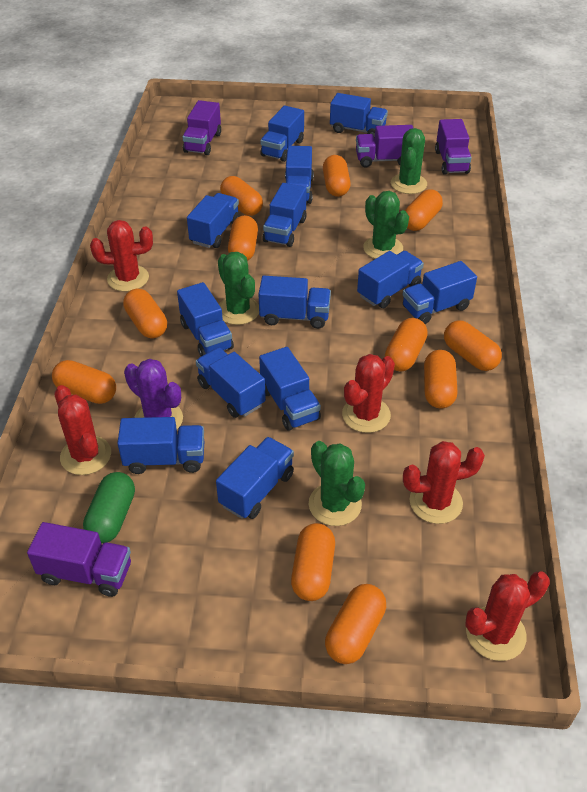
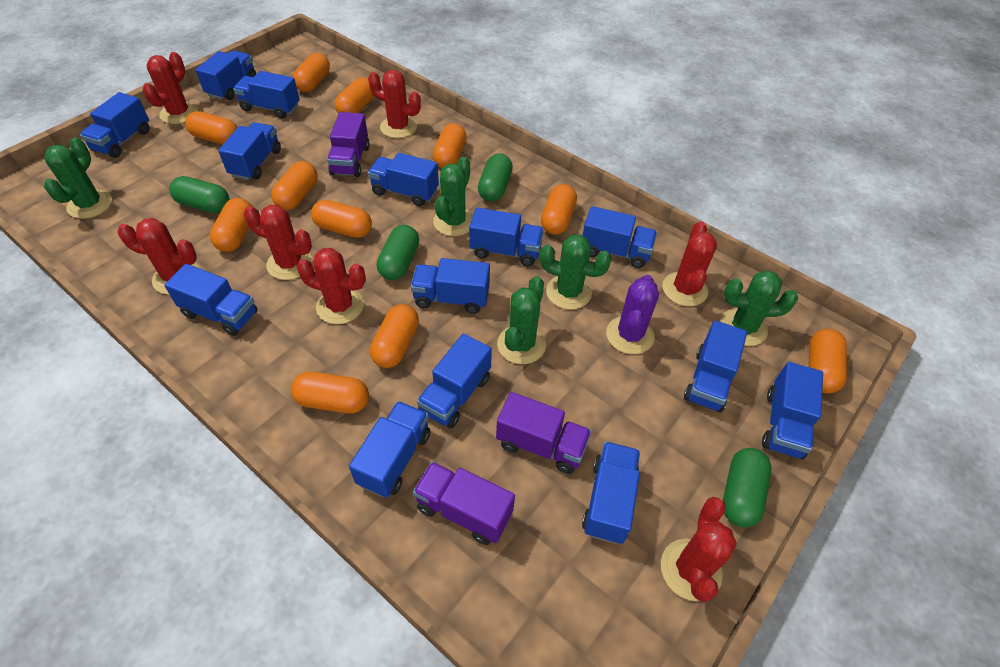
blue truck: [117,417,204,474] [177,282,234,356] [187,193,240,248] [196,348,266,418] [216,437,294,519] [258,276,331,329] [259,347,321,431] [260,106,304,162] [263,183,307,247] [285,146,314,204] [330,93,388,139] [357,251,424,308] [402,261,477,324] = 13 -> [80,92,149,158] [164,264,258,336] [195,50,256,100] [218,122,281,180] [233,71,300,119] [349,401,431,497] [368,153,439,206] [411,258,490,314] [417,334,492,428] [469,207,544,266] [582,206,657,268] [582,442,640,544] [684,320,747,413] [762,362,823,459] = 14
green cactus: [218,252,259,325] [309,441,365,526] [363,191,409,259] [391,128,427,194] = 4 -> [44,138,112,219] [433,157,473,236] [497,276,546,364] [540,234,612,310] [720,270,798,346] = 5
green capsule: [83,472,135,543] = 1 -> [169,176,229,213] [377,225,419,280] [478,153,513,202] [723,448,771,527] = 4
purple truck: [27,522,131,597] [183,100,221,155] [356,125,413,167] [435,119,471,174] = 4 -> [327,112,370,177] [413,462,515,545] [496,392,592,474] = 3
red cactus: [54,385,111,475] [90,220,153,292] [342,354,395,433] [403,441,485,524] [465,571,550,661] = 5 -> [118,218,200,295] [143,52,198,124] [244,205,313,280] [297,248,366,324] [368,70,421,138] [661,497,737,602] [662,221,717,306] = 7

